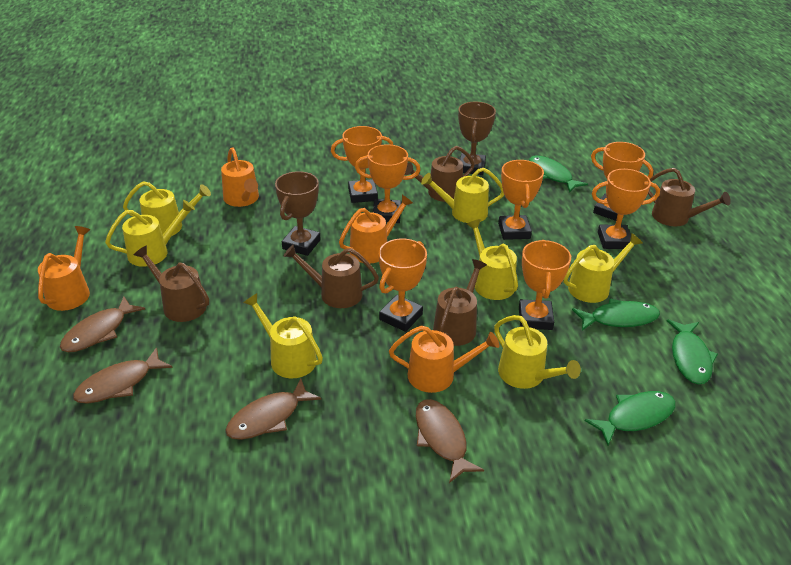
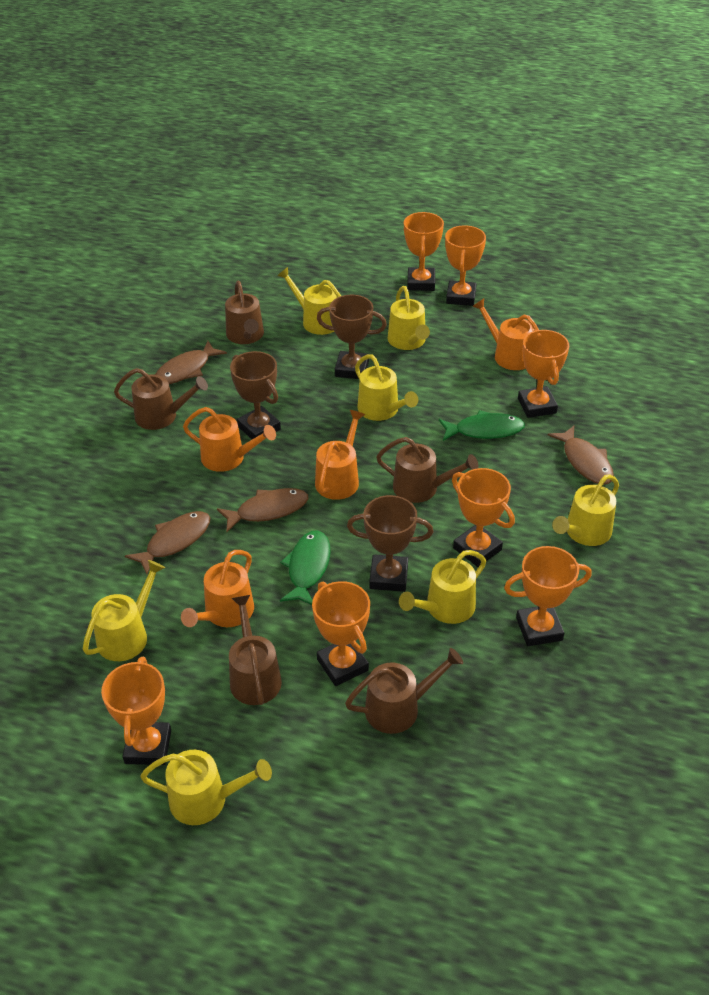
brown trophy: [275,171,321,256] [458,102,496,175] = 2 -> [230,351,281,439] [317,295,387,379] [347,495,433,592] = 3
green fish: [529,155,588,193] [572,298,660,331] [585,391,676,445] [667,319,718,384] = 4 -> [280,530,331,605] [439,410,525,441] = 2

